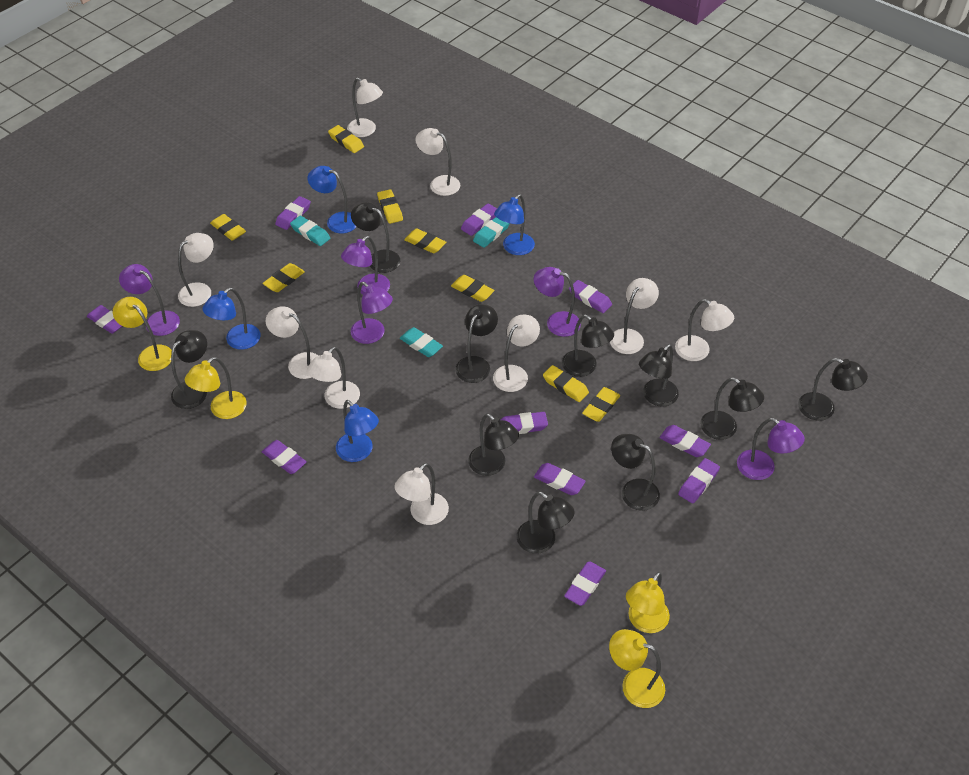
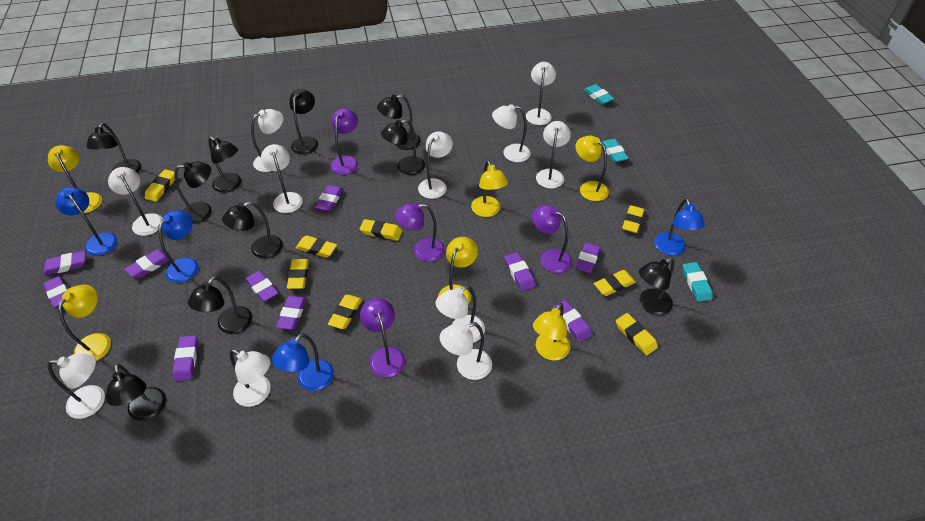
purple lamp: [119,264,180,336] [341,236,390,295] [351,282,393,344] [534,267,581,337] [737,418,805,480] = 5 -> [330,108,358,175] [360,298,405,377] [395,203,445,262] [532,205,572,273] = 4
white lamp: [178,233,214,307] [266,306,319,379] [307,347,360,409] [347,78,383,137] [394,463,449,525] [416,128,460,196] [493,315,540,392] [610,278,659,354] [675,299,734,361] = 9 -> [48,353,105,419] [108,167,163,236] [230,349,271,407] [251,109,283,172] [261,144,303,213] [418,131,453,199] [435,286,485,343] [440,322,492,380] [492,104,531,162] [526,62,556,125] [536,121,571,189] = 11
yellow lamp: [113,297,172,371] [185,357,247,419] [609,629,665,708] [626,572,670,633] = 4 -> [48,145,102,213] [58,285,111,361] [438,237,478,304] [471,161,508,217] [533,303,570,361] [575,136,609,201] = 6

